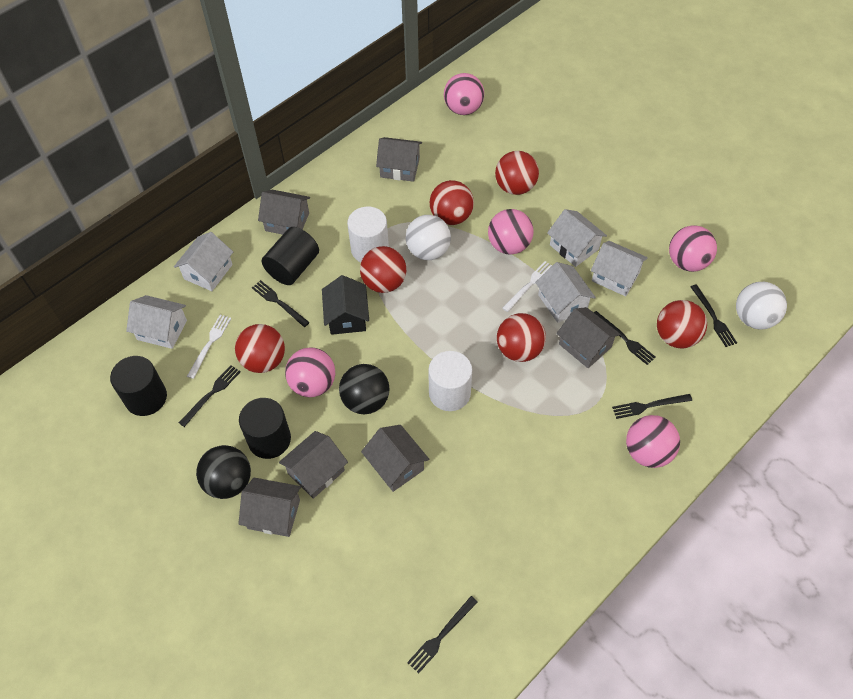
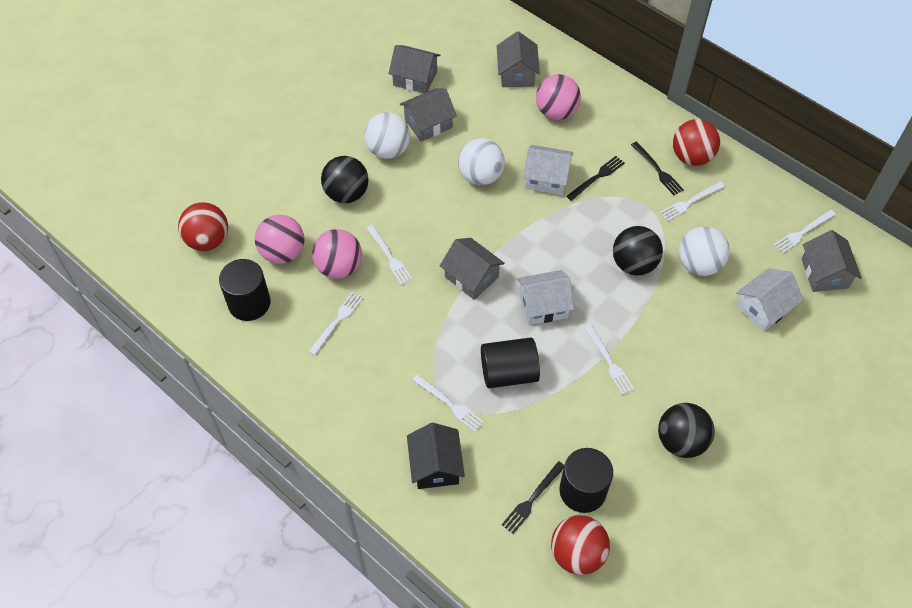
black ball: [196,445,251,499] [339,364,390,414] = 2 -> [321,156,369,203] [613,226,663,275] [658,403,715,458] = 3
black fork: [179,365,241,427] [252,280,310,327] [407,596,478,674] [594,311,656,365] [612,394,692,419] [691,284,737,347] = 6 -> [502,461,564,534] [566,156,625,201] [631,141,684,195] = 3
grey house: [238,478,301,537] [258,190,310,235] [279,431,348,499] [361,425,429,492] [376,137,422,182] [556,307,620,368] = 6 -> [388,45,440,93] [400,88,457,142] [440,238,505,300] [497,31,540,87] [802,230,862,292] = 5
pink ball: [285,347,335,397] [444,73,484,115] [488,209,534,255] [626,415,680,468] [669,225,717,272] = 5 -> [255,215,305,264] [312,229,362,279] [536,74,581,120] = 3
red ball: [235,324,285,373] [360,246,406,293] [430,180,474,225] [495,151,539,195] [497,313,546,362] [657,300,707,348] = 6 -> [178,202,228,251] [551,515,610,575] [673,119,720,166] = 3
white ball: [406,215,451,260] [736,282,787,330] = 2 -> [364,112,410,159] [458,138,505,186] [679,227,730,276] = 3
white cylinder: [347,207,389,262] [428,351,472,411] = 2 -> none = 0
white fork: [187,315,231,379] [502,261,552,312] = 2 -> [308,291,364,356] [366,225,413,285] [413,374,484,432] [584,324,634,395] [660,182,725,221] [774,210,836,254] = 6
white house: [126,295,187,349] [174,232,233,291] [535,262,596,323] [547,209,607,267] [591,241,648,296] = 5 -> [517,270,574,325] [523,145,573,195] [736,268,804,332] = 3

